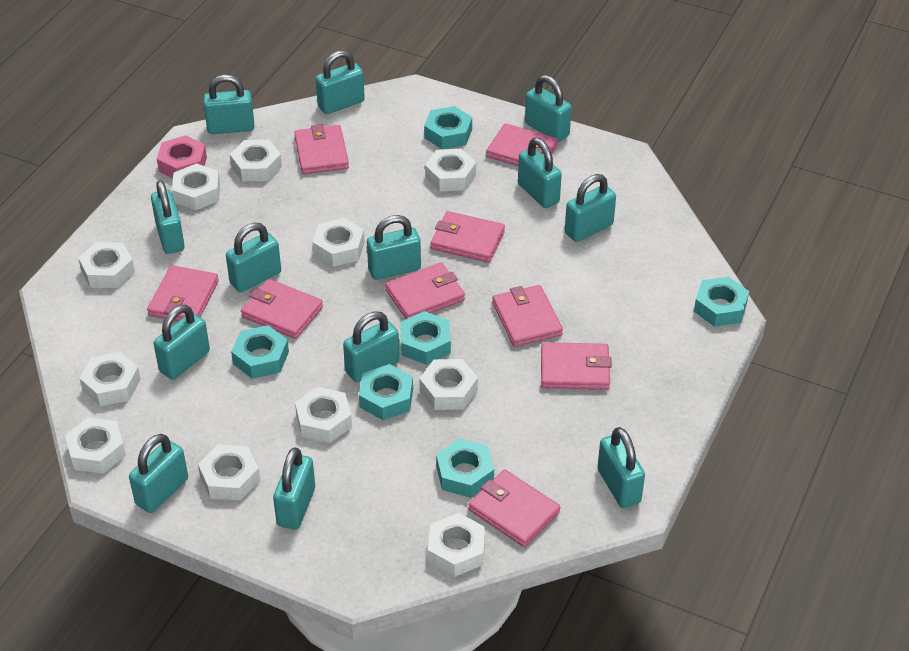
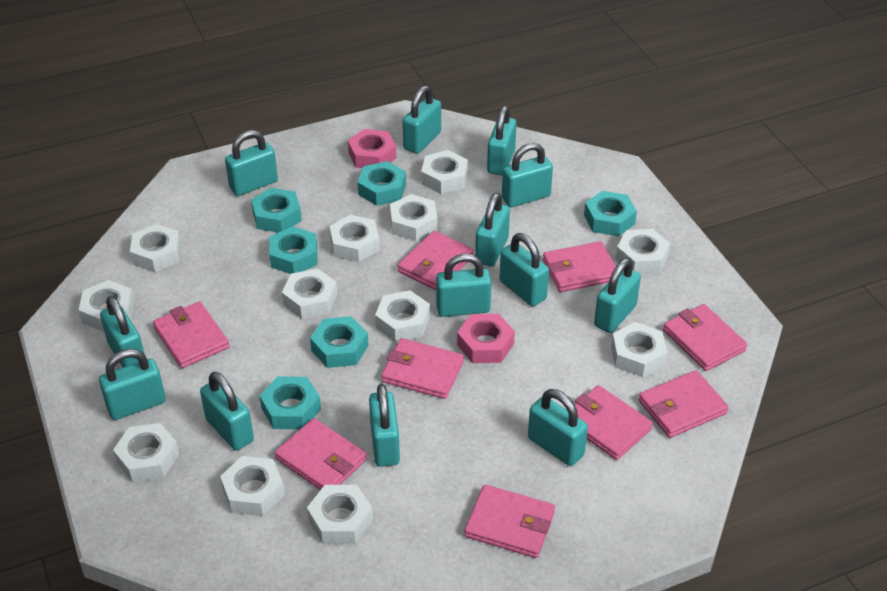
pink nut: [157,135,207,178] = 1 -> [348,129,396,168] [457,314,515,363] = 2
white nut: [65,417,126,474] [78,242,135,288] [80,352,141,406] [172,163,220,210] [198,444,260,501] [230,140,282,181] [295,387,352,443] [312,218,365,267] [419,359,478,410] [425,148,476,192] [428,513,485,577] = 11 -> [79,280,135,332] [113,423,179,482] [130,224,181,272] [220,456,285,516] [282,268,338,319] [307,485,373,544] [329,215,380,262] [375,290,430,342] [390,194,437,241] [421,150,468,194] [611,322,668,377] [616,229,670,274] = 12

